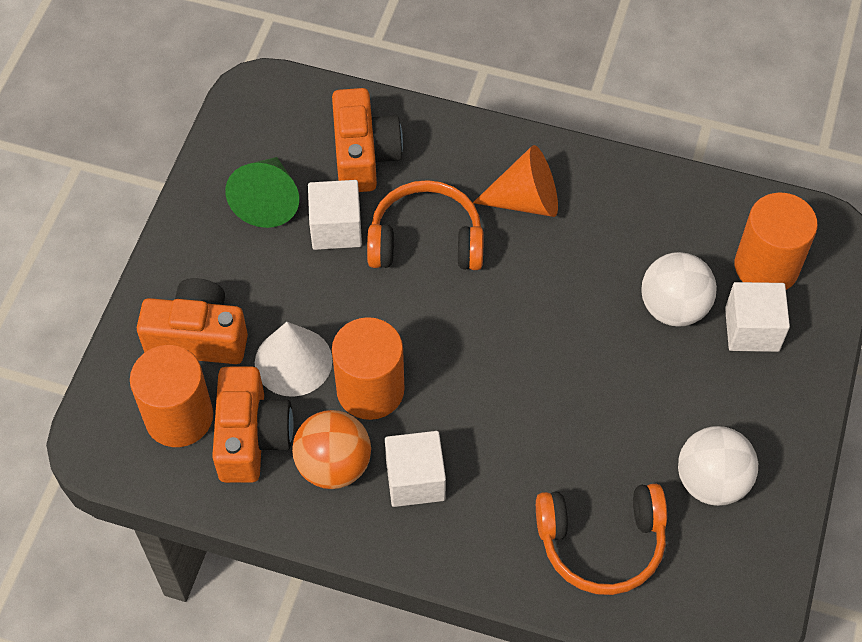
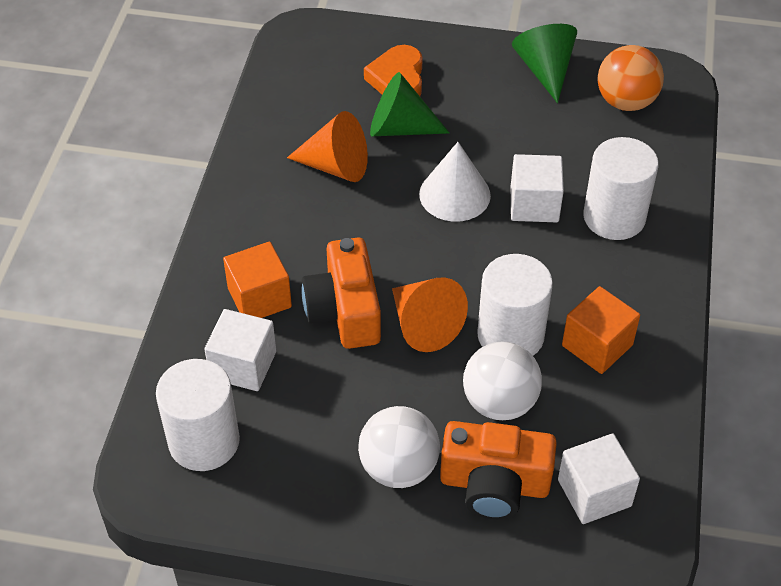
green cone: [225,157,299,228] = 1 -> [370,72,449,136] [512,24,577,103] = 2
orange camera: [137,278,248,364] [212,367,293,483] [332,88,403,192] = 3 -> [301,238,381,349] [440,421,557,520] = 2
orange cone: [473,145,558,217] = 1 -> [287,111,368,182] [392,277,468,352] = 2
orange cube: none = 0 -> [223,242,292,318] [562,286,640,374] = 2
orange cylinder: [130,345,213,447] [332,317,404,420] [735,192,818,290] = 3 -> none = 0
orange headphones: [367,180,484,270] [536,484,667,595] = 2 -> none = 0
orange heart: none = 0 -> [364,45,423,96] = 1
white cylinder: none = 0 -> [156,359,240,471] [477,254,553,356] [583,137,659,240] = 3

